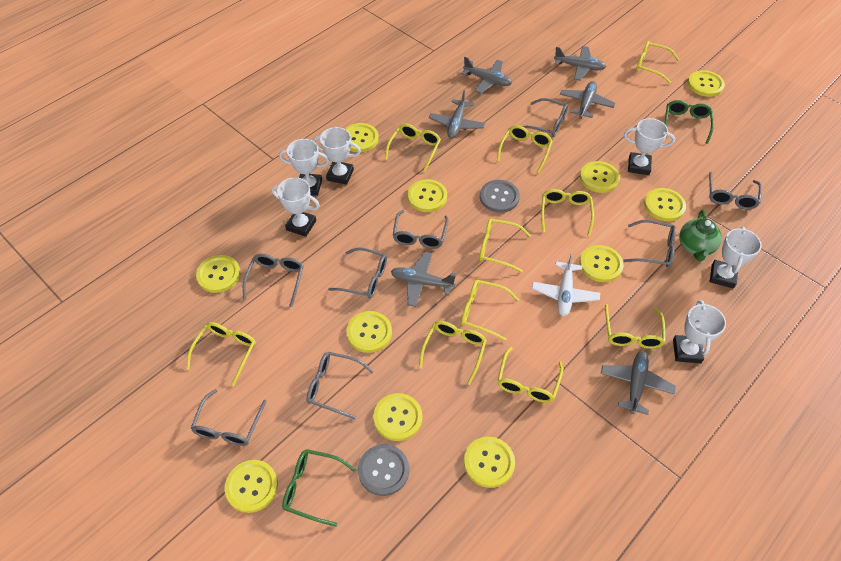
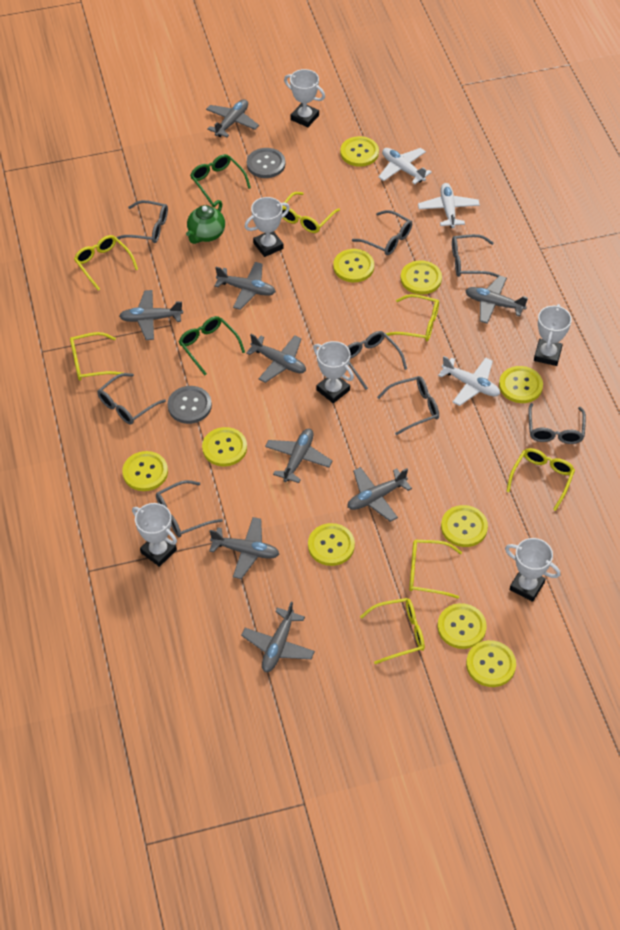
grey plane: [391,252,456,307] [429,91,485,139] [461,57,512,94] [554,46,606,81] [560,81,615,119] [601,351,676,415] = 6 -> [119,290,183,340] [206,99,259,137] [209,517,279,579] [214,262,276,310] [241,602,315,672] [246,334,306,383] [265,429,332,483] [347,467,412,522] [465,276,528,324] = 9
white plane: [532,253,600,316] = 1 -> [379,148,432,184] [418,183,480,228] [438,356,500,406] = 3
yellow button: [196,255,241,293] [225,460,278,513] [345,123,379,152] [346,311,392,353] [373,393,422,441] [408,179,447,212] [464,437,515,488] [580,161,620,193] [580,245,624,282] [644,188,686,221] [688,70,725,97] = 11 -> [122,451,168,491] [202,427,247,467] [308,523,355,566] [333,249,374,282] [340,136,379,167] [401,261,442,294] [438,603,486,649] [441,505,488,547] [466,640,516,687] [499,366,543,403] = 10
yellow glasses: [186,322,256,386] [385,124,441,172] [419,321,487,385] [461,280,519,341] [479,219,531,273] [497,125,553,174] [497,347,563,403] [541,189,594,236] [605,304,666,349] [636,41,680,84] = 10 -> [70,332,122,381] [74,235,138,291] [282,192,340,233] [360,598,425,664] [386,294,439,341] [409,540,462,599] [506,448,575,511] = 7

